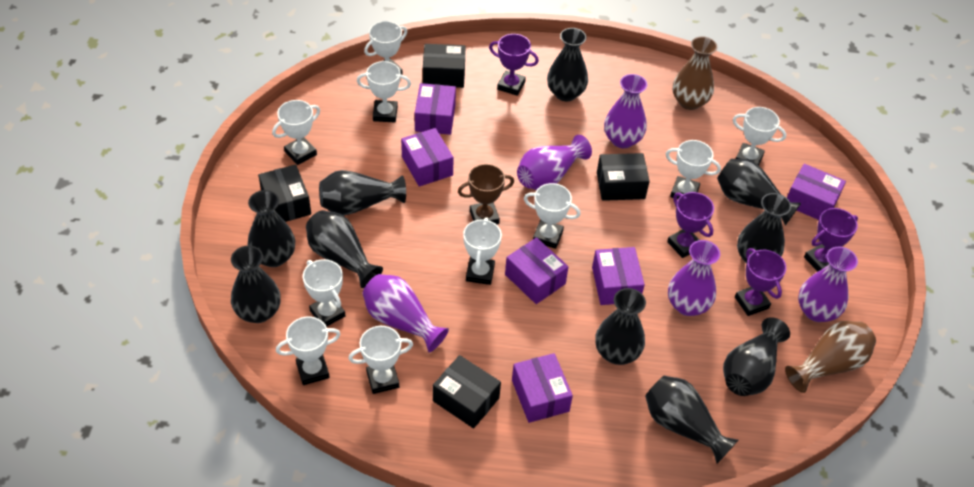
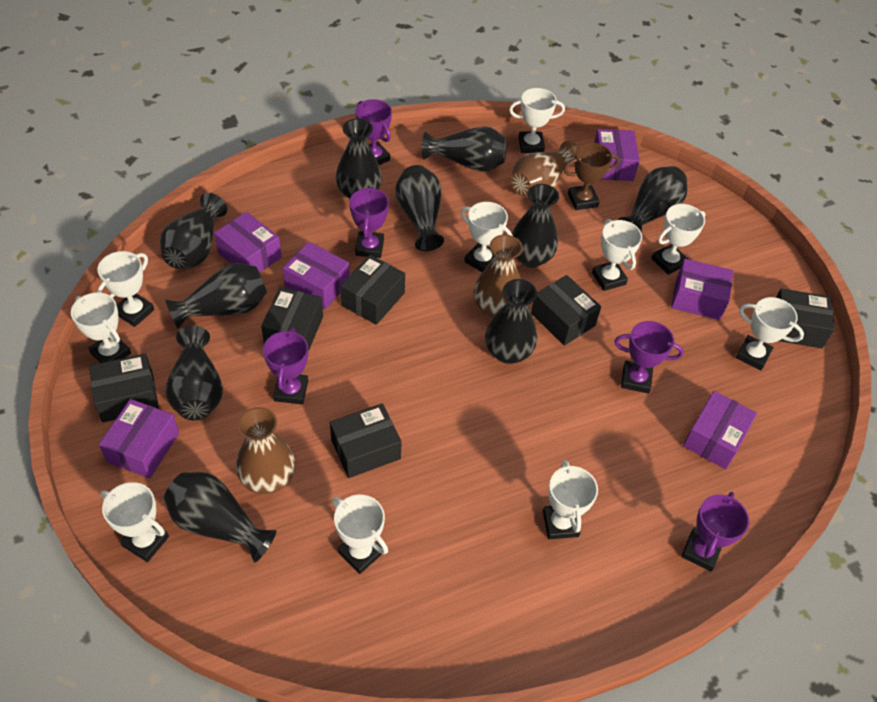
black box: [258,165,311,222] [423,44,466,88] [433,355,501,428] [597,153,650,201] = 4 -> [89,354,159,422] [261,287,323,352] [330,403,402,478] [341,255,405,325] [531,275,601,346] [776,288,834,348] = 6
brown vase: [673,36,717,110] [785,321,876,393] = 2 -> [236,407,295,494] [474,235,523,318] [511,141,578,198] = 3
purple trophy: [489,34,539,96] [667,192,714,258] [735,248,786,316] [804,208,858,271] = 4 -> [263,328,308,404] [349,187,389,258] [356,99,392,165] [614,321,684,393] [681,492,749,571] = 5
purple vase: [363,274,449,352] [517,135,592,190] [604,74,647,148] [668,240,720,316] [798,247,858,322] = 5 -> none = 0

